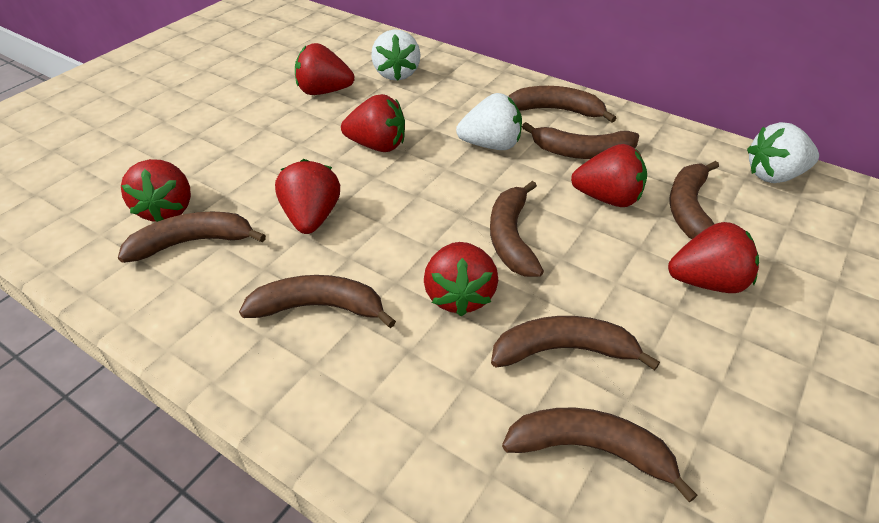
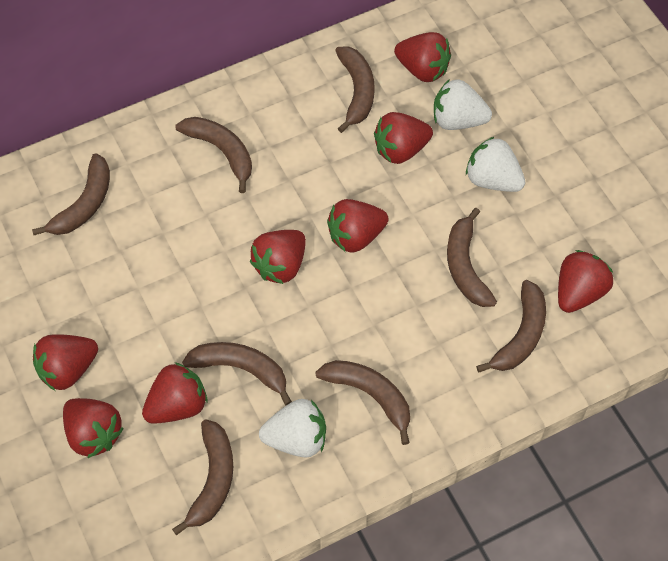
red strawberry: [121,159,191,222] [275,159,340,234] [295,43,354,95] [341,94,405,152] [424,242,499,316] [571,144,647,207] [668,222,759,293] = 7 -> [33,334,98,391] [63,398,124,458] [142,362,208,424] [250,230,306,284] [327,199,389,253] [374,112,433,164] [394,32,451,82] [558,250,613,313] = 8

